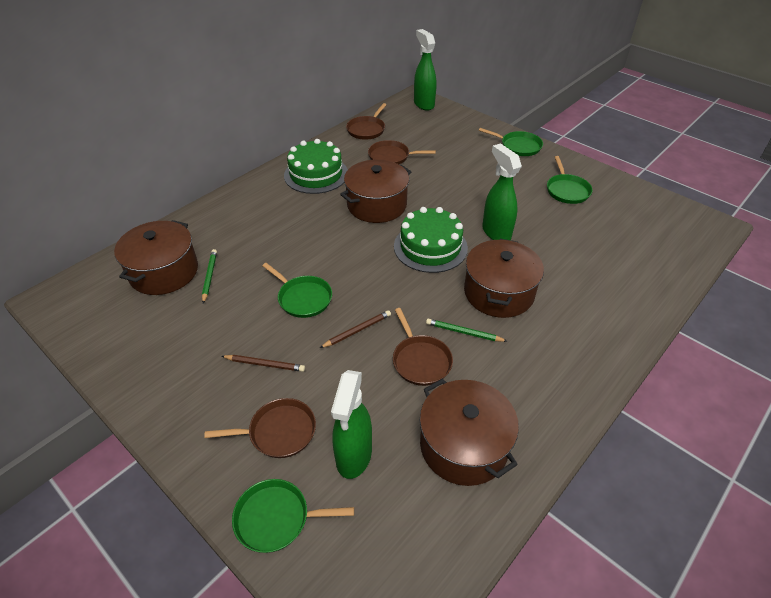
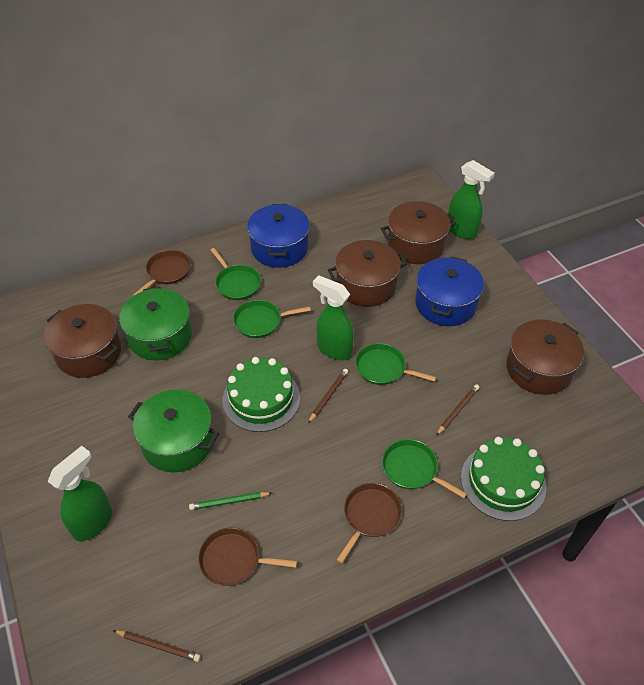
blue pot: none = 0 -> [247,204,310,268] [415,256,484,326] = 2
brown pan: [204,398,316,458] [346,103,387,140] [368,140,436,164] [393,308,453,386] = 4 -> [133,250,191,296] [198,527,297,586] [337,483,402,564] = 3
brown pencil: [222,355,305,372] [320,310,391,348] = 2 -> [113,630,201,662] [308,369,348,423] [436,384,479,436] = 3
green pencil: [202,249,217,303] [426,319,507,342] = 2 -> [189,492,272,510] = 1
green pot: none = 0 -> [119,286,192,360] [128,389,219,472] = 2

